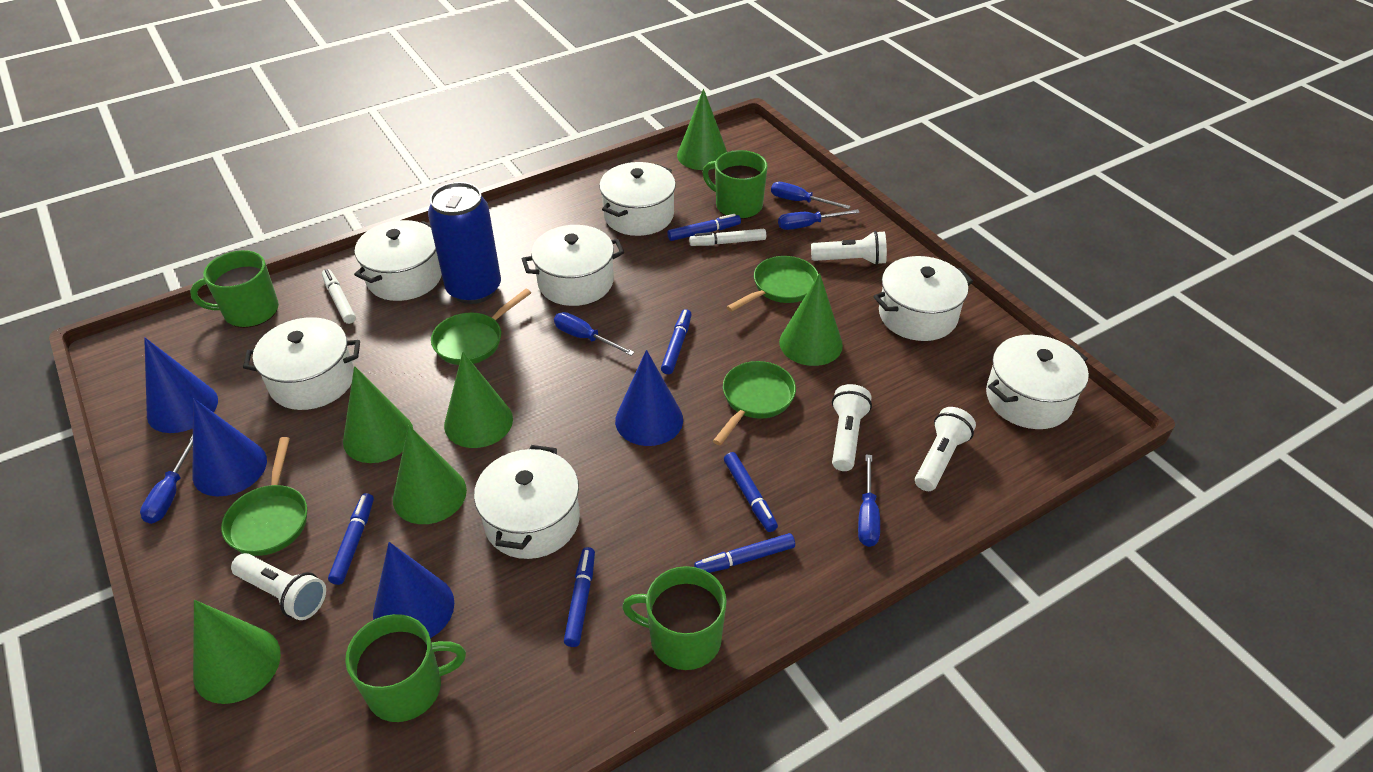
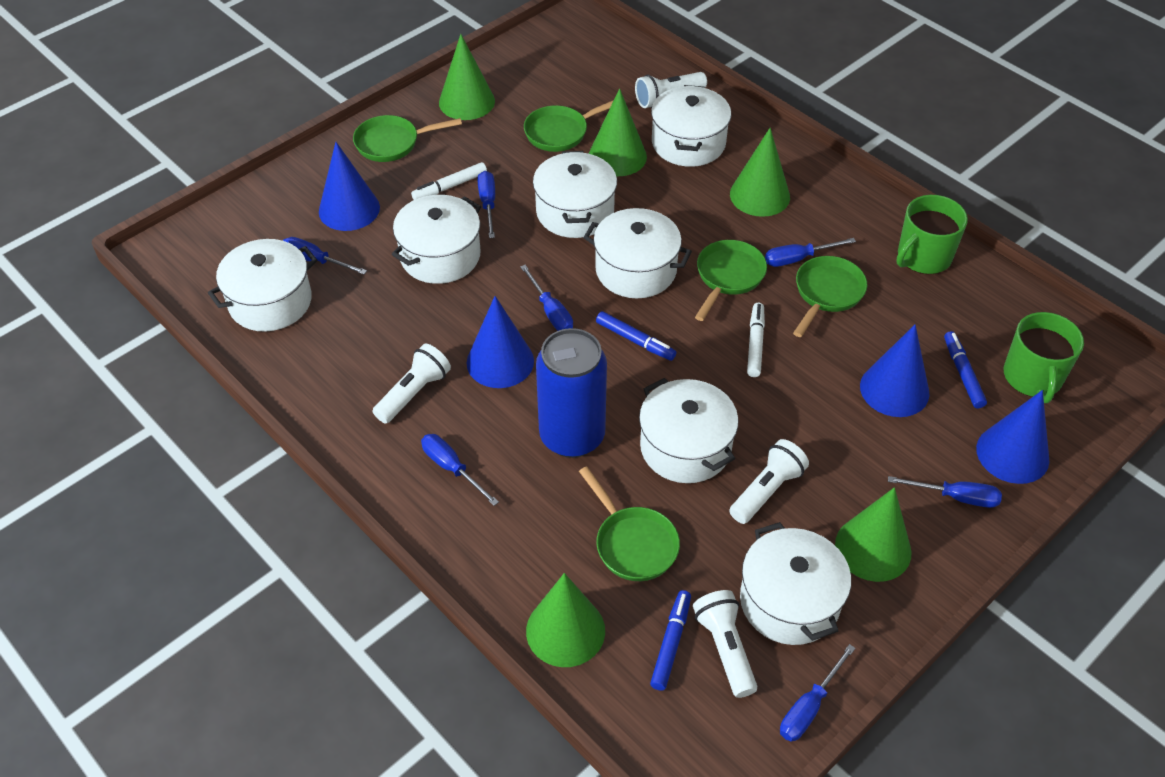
blue marker: [328,493,374,585] [564,547,595,647] [661,309,692,374] [667,214,741,241] [694,533,795,573] [724,452,778,532] = 6 -> [596,311,677,361] [650,590,691,691] [944,331,987,408] = 3
blue screwdriver: [140,435,193,524] [554,312,635,356] [771,182,851,209] [778,209,860,230] [858,455,880,547] = 5 -> [283,237,367,274] [421,434,499,506] [477,171,495,238] [520,265,573,331] [765,238,856,267] [780,644,855,741] [888,476,1002,508] = 7
green cone: [193,600,281,704] [343,366,413,463] [393,425,467,524] [444,352,513,448] [677,89,727,170] [779,273,843,366] = 6 -> [439,34,495,120] [526,573,605,667] [589,88,647,176] [730,128,790,217] [835,487,912,582] = 5
green mug: [190,250,279,328] [345,614,466,722] [622,566,727,670] [702,150,768,219] = 4 -> [896,195,968,274] [1004,312,1084,403] = 2
green pan: [221,437,307,556] [431,289,531,365] [713,361,796,445] [726,256,819,312] = 4 -> [353,115,462,162] [524,100,614,152] [579,466,680,581] [695,240,767,321] [793,256,867,337] = 5

